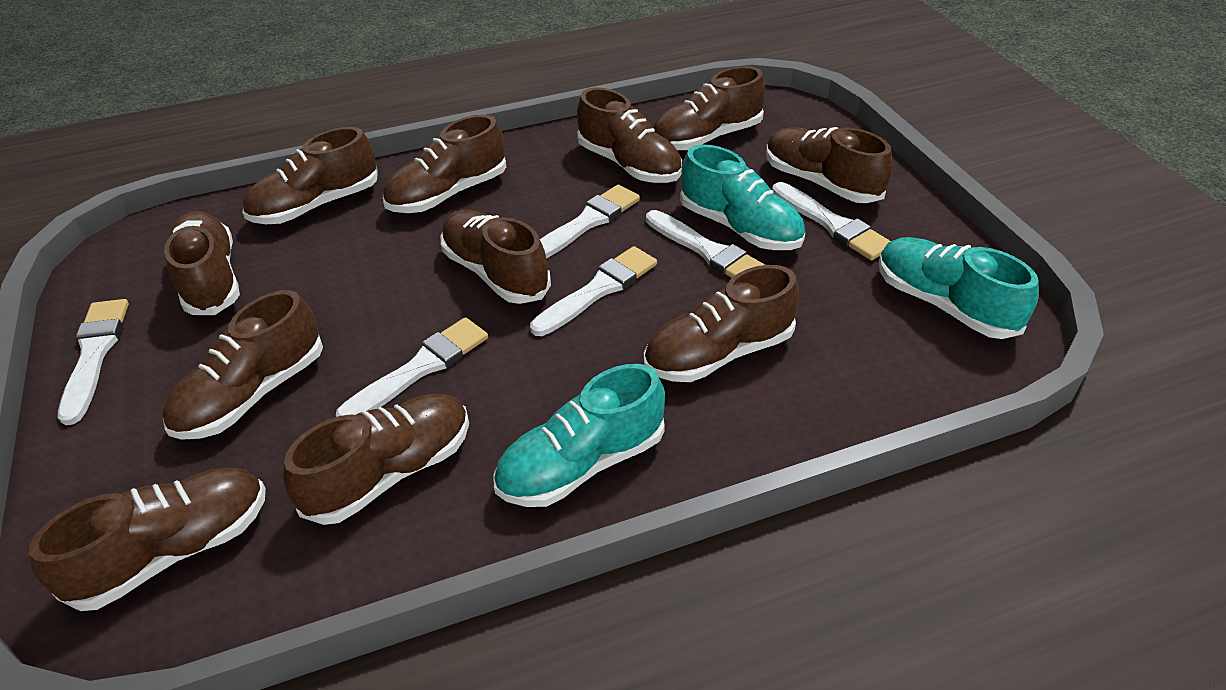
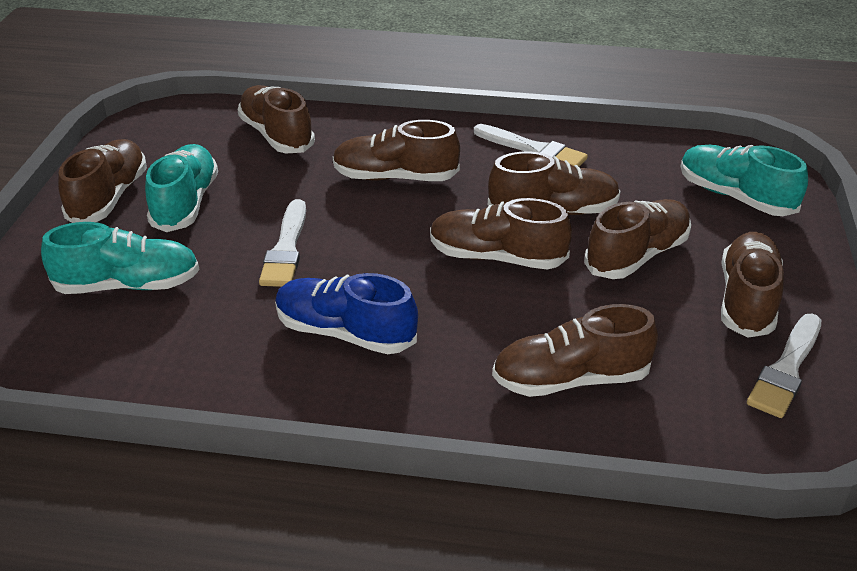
blue shoe: none = 0 -> [275,273,418,354] = 1
brown shoe: [29,468,266,611] [163,290,323,440] [164,211,240,315] [242,127,377,224] [283,394,469,525] [383,115,506,213] [441,210,551,304] [577,87,682,183] [644,265,799,382] [654,66,765,150] [766,127,893,203] = 11 -> [58,139,147,223] [237,85,315,153] [333,120,460,181] [430,198,572,270] [488,152,620,215] [492,304,658,397] [584,199,691,279] [721,232,784,338] = 8
white brush: [58,299,129,425] [336,317,488,417] [530,246,657,336] [540,185,640,259] [646,210,765,278] [772,182,891,260] = 6 -> [259,199,306,287] [474,124,588,167] [747,314,821,418] = 3

